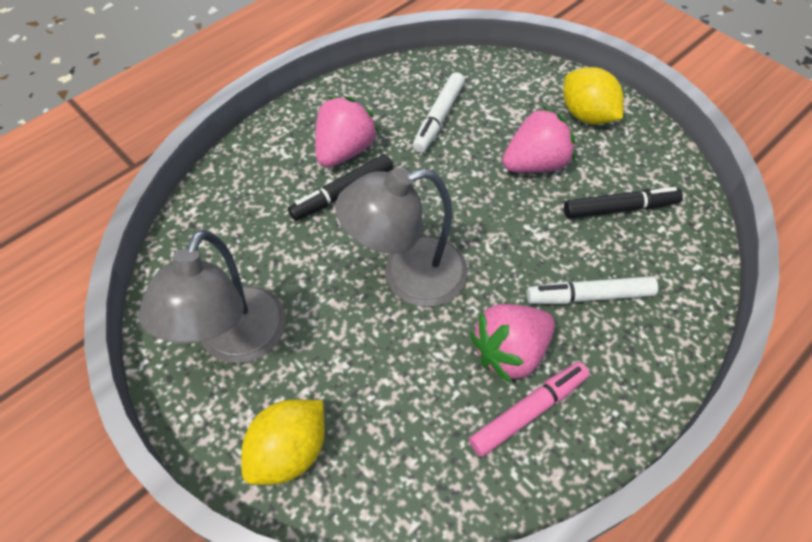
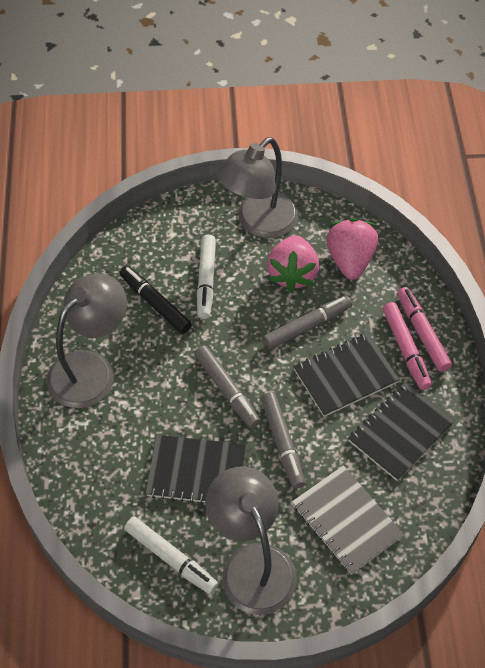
black marker: [288,154,393,221] [564,187,683,218] = 2 -> [120,266,192,334] = 1
black notebook: none = 0 -> [145,435,246,504] [293,333,400,417] [348,382,455,481] = 3
grey lamp: [139,230,286,363] [335,168,468,307] = 2 -> [46,274,127,408] [205,466,297,615] [217,137,299,238] = 3
grey marker: none = 0 -> [194,345,261,428] [261,392,306,489] [263,296,352,349] = 3
grey notebook: none = 0 -> [292,465,404,575] = 1
pink marker: [469,362,589,457] = 1 -> [383,302,432,390] [397,287,452,372] = 2
pink strawberry: [315,96,378,167] [470,304,555,384] [502,107,575,173] = 3 -> [267,235,319,292] [326,218,378,280] = 2
yellow lemon: [241,399,325,485] [563,67,624,125] = 2 -> none = 0

